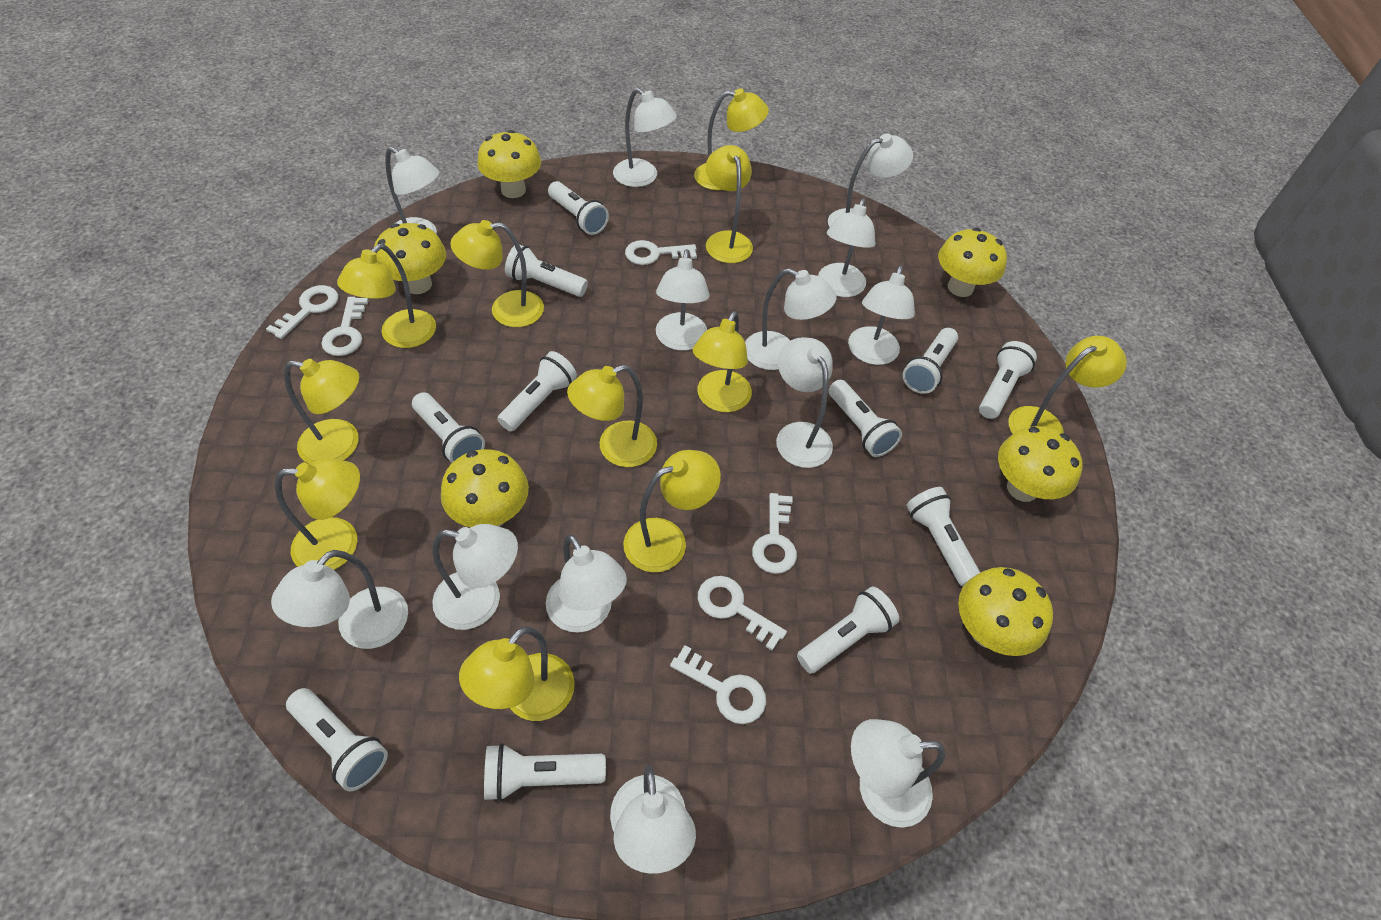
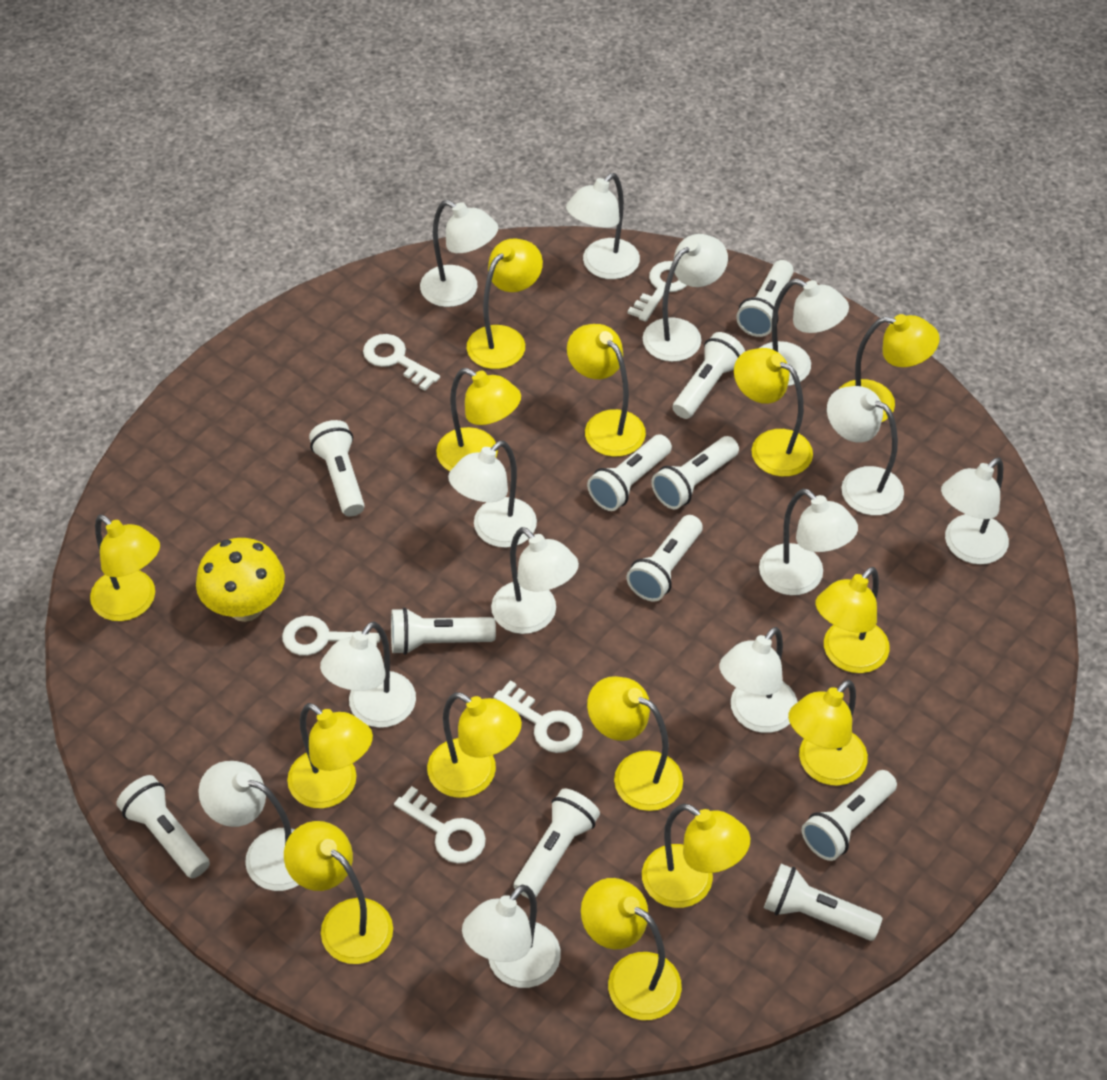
white key: [266,285,338,339] [321,297,368,356] [625,240,697,265] [670,645,766,724] [698,576,787,651] [752,493,797,574] = 6 -> [282,616,381,656] [363,334,440,391] [394,786,486,864] [494,680,583,753] [627,261,687,322] = 5
yellow lamp: [275,458,360,570] [284,359,359,464] [337,244,436,348] [450,220,544,327] [459,627,575,721] [567,365,657,467] [623,450,721,572] [693,311,752,412] [694,88,769,190] [706,145,753,263] [1008,336,1127,434] = 11 -> [90,515,160,621] [284,821,393,964] [287,703,373,808] [427,692,522,798] [436,368,521,471] [467,239,543,369] [567,324,646,457] [581,878,682,1020] [587,676,683,811] [642,804,750,908] [734,348,813,477] [788,680,868,786] [816,567,890,673] [839,314,940,422] = 14
yellow mushroom: [374,223,446,294] [441,449,529,527] [477,130,541,198] [938,228,1007,297] [958,567,1053,656] [998,426,1083,502] = 6 -> [196,538,285,622] = 1

